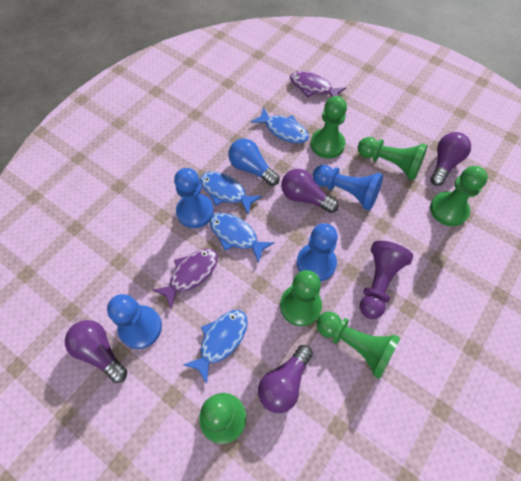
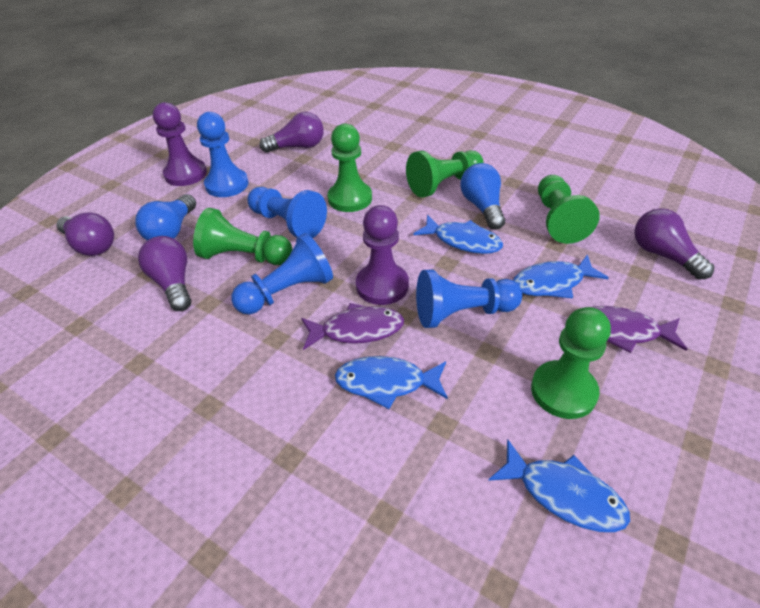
blue light bulb: [228,138,279,186] = 1 -> [135,194,196,240] [460,163,505,229] = 2
green pawn: [199,393,246,444] [280,270,322,326] [311,96,347,158] [316,312,401,379] [358,137,428,181] [430,166,488,226] = 6 -> [193,208,293,265] [328,124,372,212] [406,150,484,198] [531,307,611,419] [538,175,599,244] = 5
purple pawn: [360,241,413,319] = 1 -> [153,102,207,186] [356,205,409,305] = 2

